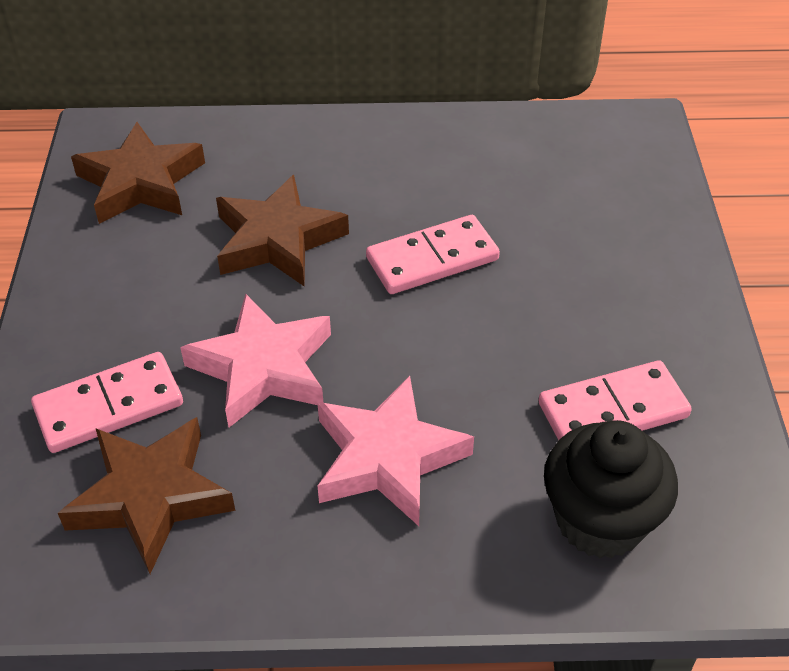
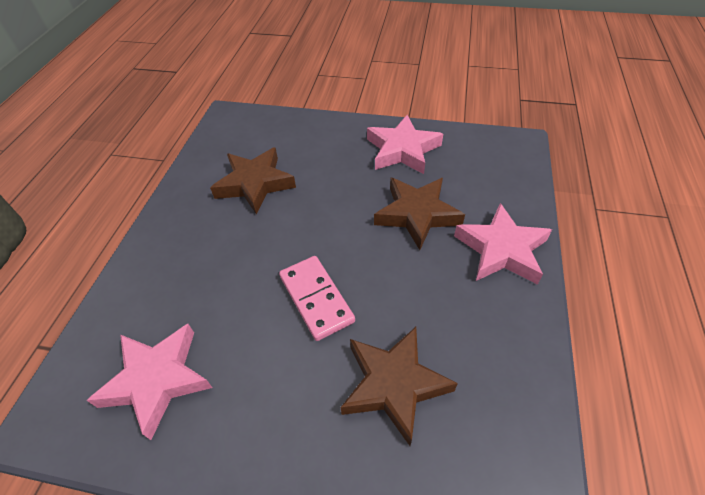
black cupcake: [544,420,678,559] = 1 -> none = 0
pink domino: [31,352,183,453] [366,215,500,294] [538,360,692,440] = 3 -> [279,256,355,341] = 1
pink star: [180,294,331,427] [317,376,474,526] = 2 -> [87,324,213,440] [367,115,443,174] [454,203,552,285] = 3

